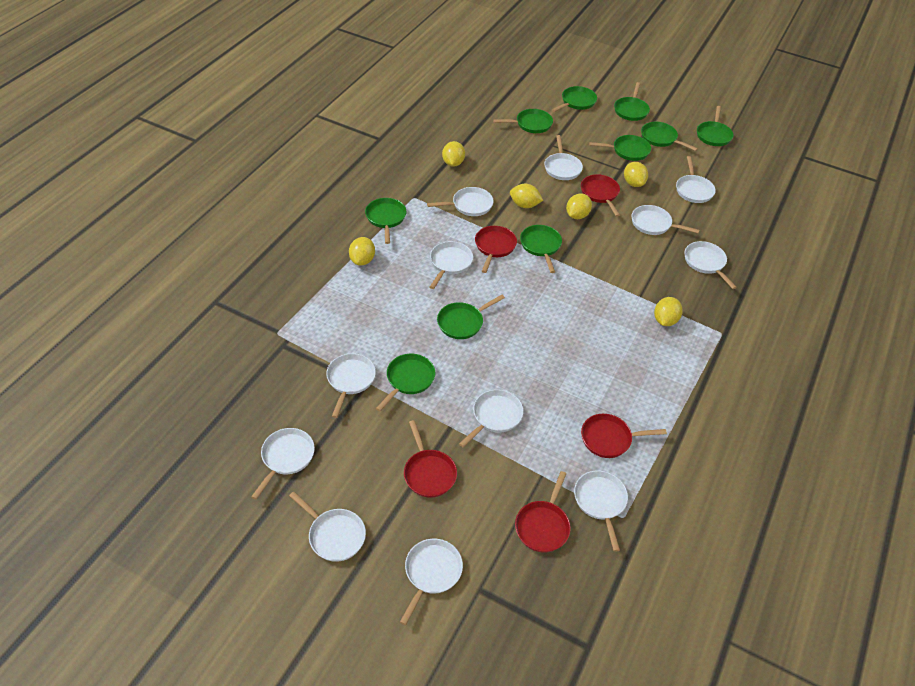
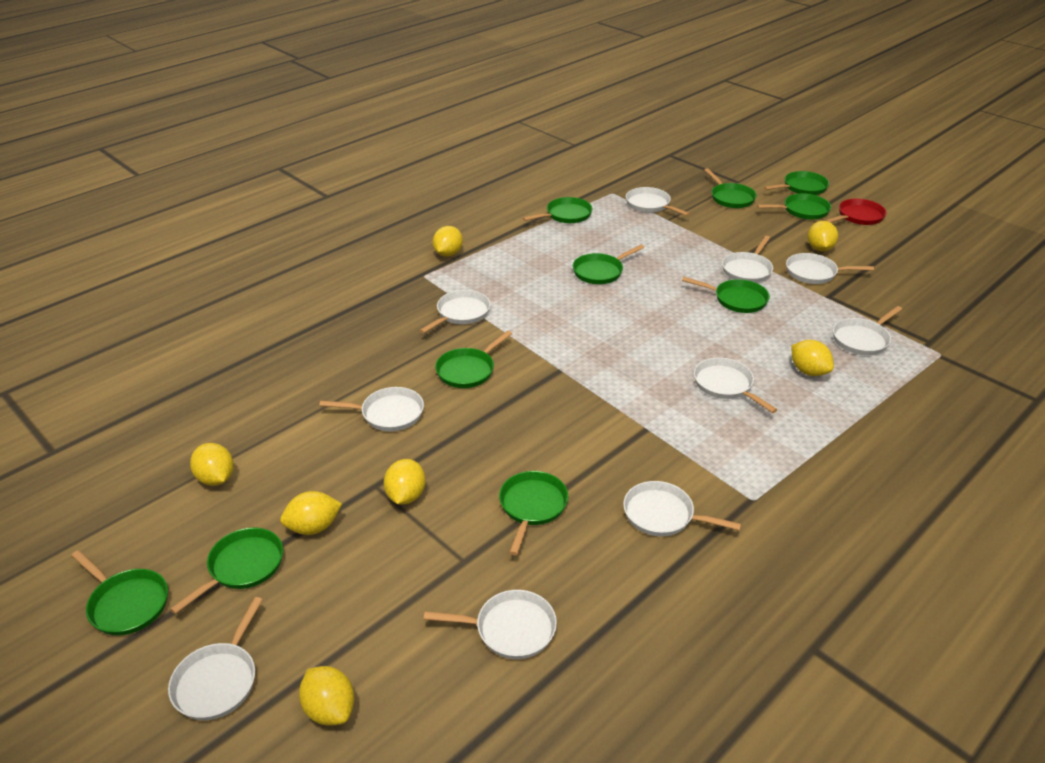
red pan: [404,420,457,498] [475,226,517,273] [515,471,571,553] [581,174,620,217] [581,414,667,458] = 5 -> [825,199,887,225] = 1
white pan: [251,428,315,500] [289,491,366,562] [326,353,376,418] [400,539,463,625] [427,187,494,216] [430,241,473,289] [459,389,523,447] [544,135,583,180] [574,471,628,552] [631,205,699,235] [676,156,716,203] [684,241,737,289] = 12 -> [168,597,263,720] [319,387,424,431] [419,290,490,334] [424,590,557,659] [623,481,741,536] [626,187,690,216] [694,358,777,413] [722,236,773,283] [786,253,874,284] [833,306,902,355] = 10
yellow lemon: [349,237,375,266] [442,141,465,167] [510,184,543,208] [566,194,592,219] [624,162,648,187] [654,297,683,326] = 6 -> [190,443,234,486] [280,491,342,535] [299,666,354,726] [384,459,425,504] [433,226,463,257] [791,340,834,376] [808,221,838,251] = 7

